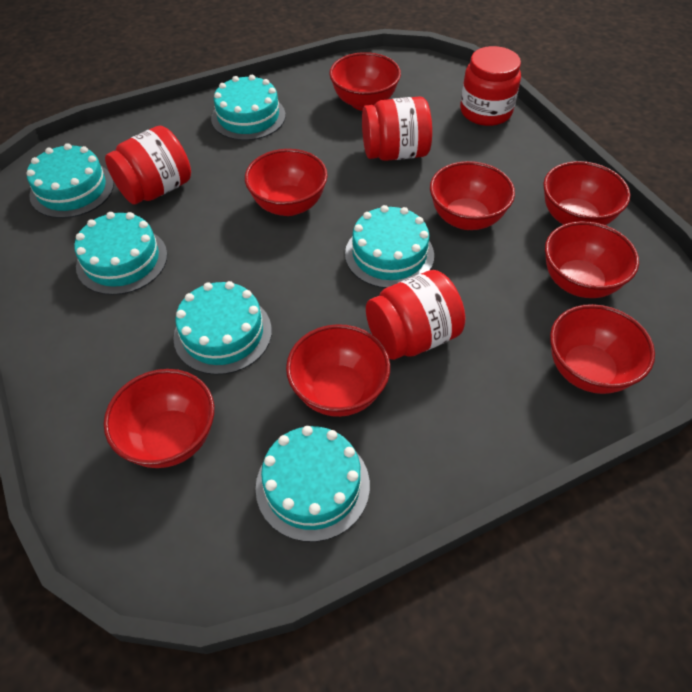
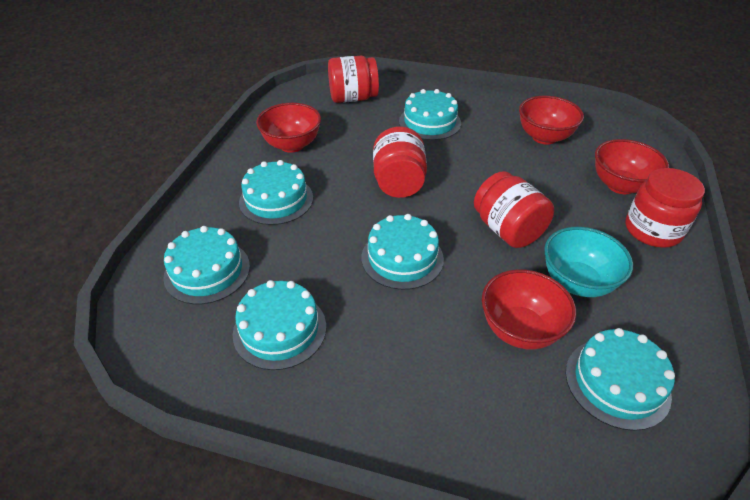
red bowl: [104,369,214,468] [245,149,328,216] [286,324,390,417] [329,52,401,111] [430,161,515,230] [543,161,630,225] [545,221,639,298] [550,304,655,394] = 8 -> [256,103,321,153] [482,269,576,350] [519,96,584,145] [595,139,669,194] = 4
turquoise bowl: none = 0 -> [544,227,633,297] = 1

